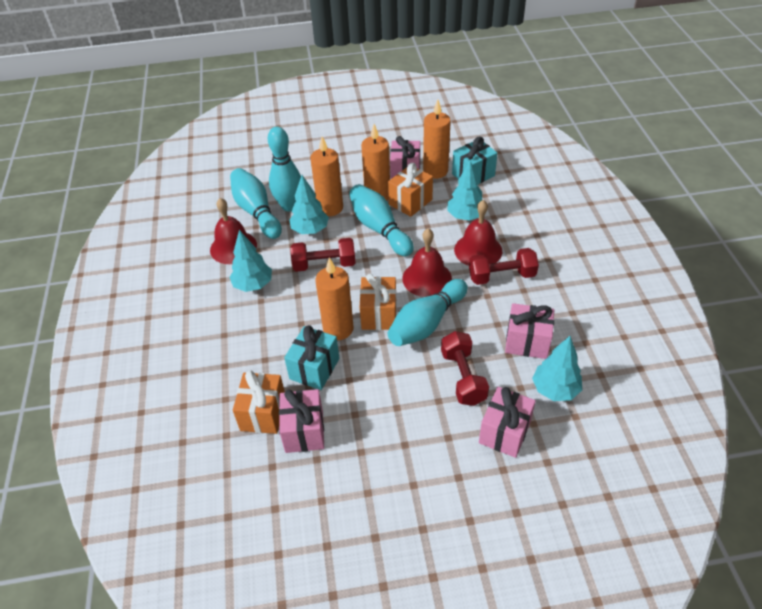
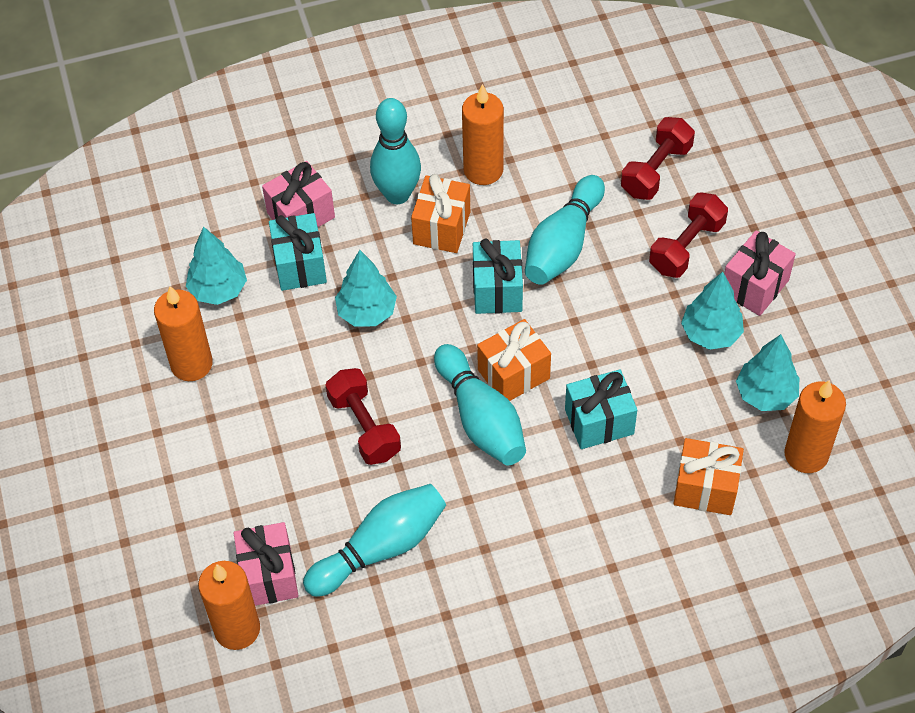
pink gift: [279,389,324,453] [390,136,420,179] [479,387,536,458] [505,303,554,359] = 4 -> [234,522,298,606] [262,161,335,227] [724,231,796,316] = 3
red bell: [210,198,257,264] [402,229,452,297] [454,200,502,266] = 3 -> none = 0
turquoise gift: [284,325,339,390] [452,136,497,184] = 2 -> [269,213,327,291] [473,239,523,314] [565,369,637,449] = 3

